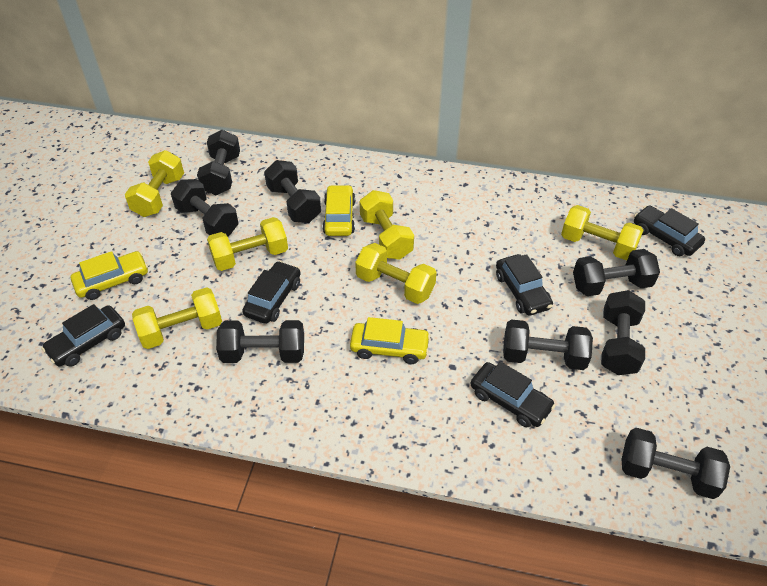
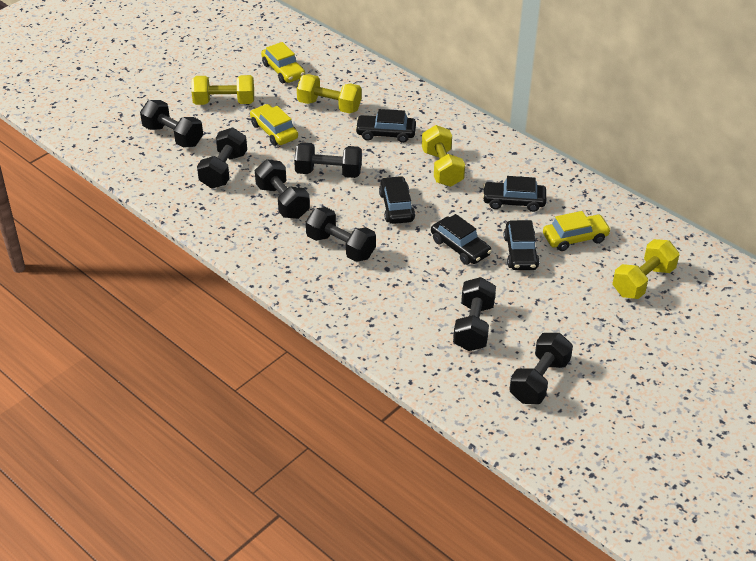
black dumbbell: [171,179,238,236] [197,130,240,195] [216,320,304,363] [264,160,321,223] [503,319,593,370] [573,249,660,296] [601,290,645,375] [622,428,730,499] = 8 -> [140,100,203,147] [197,128,247,189] [255,159,310,219] [294,142,362,178] [306,207,376,262] [453,277,496,351] [509,333,573,404] = 7
yellow dumbbell: [125,150,184,217] [132,287,222,349] [207,217,288,271] [355,243,437,304] [360,190,414,260] [561,205,644,260] = 6 -> [191,75,254,105] [297,74,362,113] [422,125,465,187] [613,239,680,299] = 4

